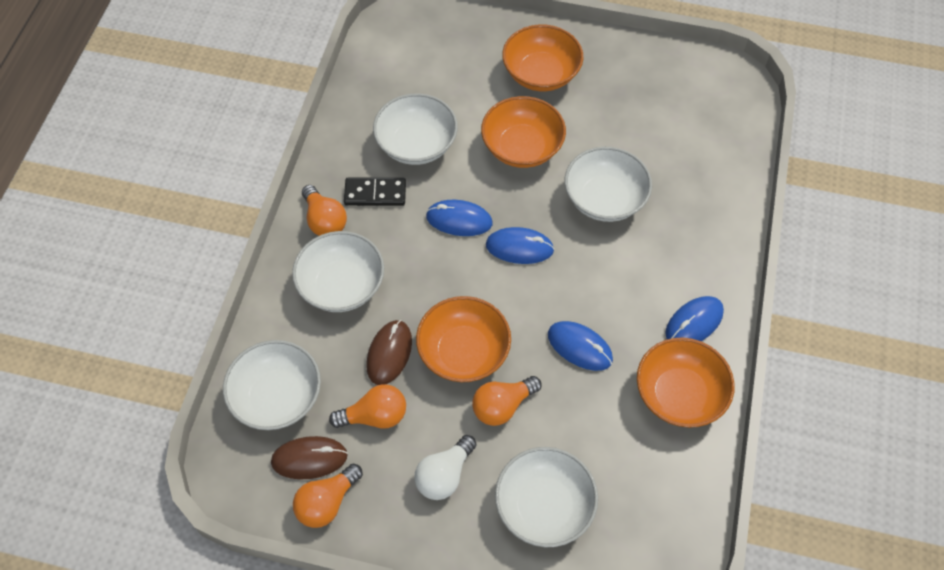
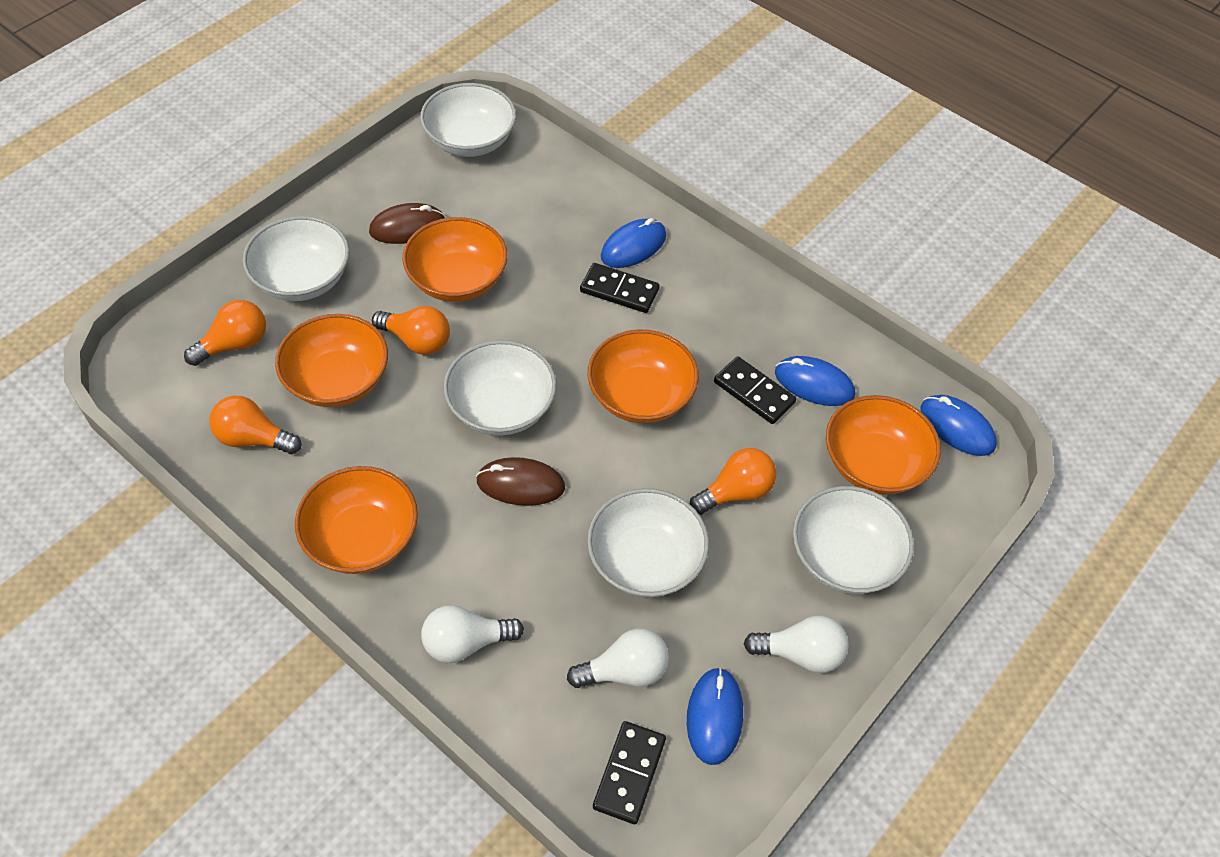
black domino: [344,178,406,206] = 1 -> [580,263,660,313] [593,721,666,824] [714,356,796,424] = 3
orange bowl: [416,296,511,382] [481,96,566,168] [502,25,583,91] [637,338,735,428] = 4 -> [275,314,388,407] [295,466,418,574] [403,217,508,302] [588,329,699,423] [826,395,941,495] = 5
white light bulb: [414,435,476,500] = 1 -> [421,605,524,663] [567,628,669,688] [744,615,849,673] = 3

